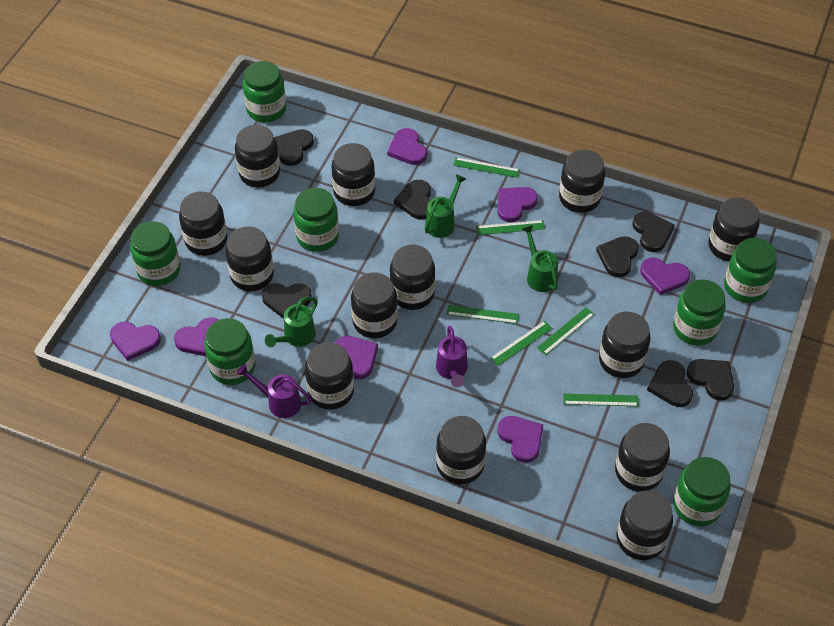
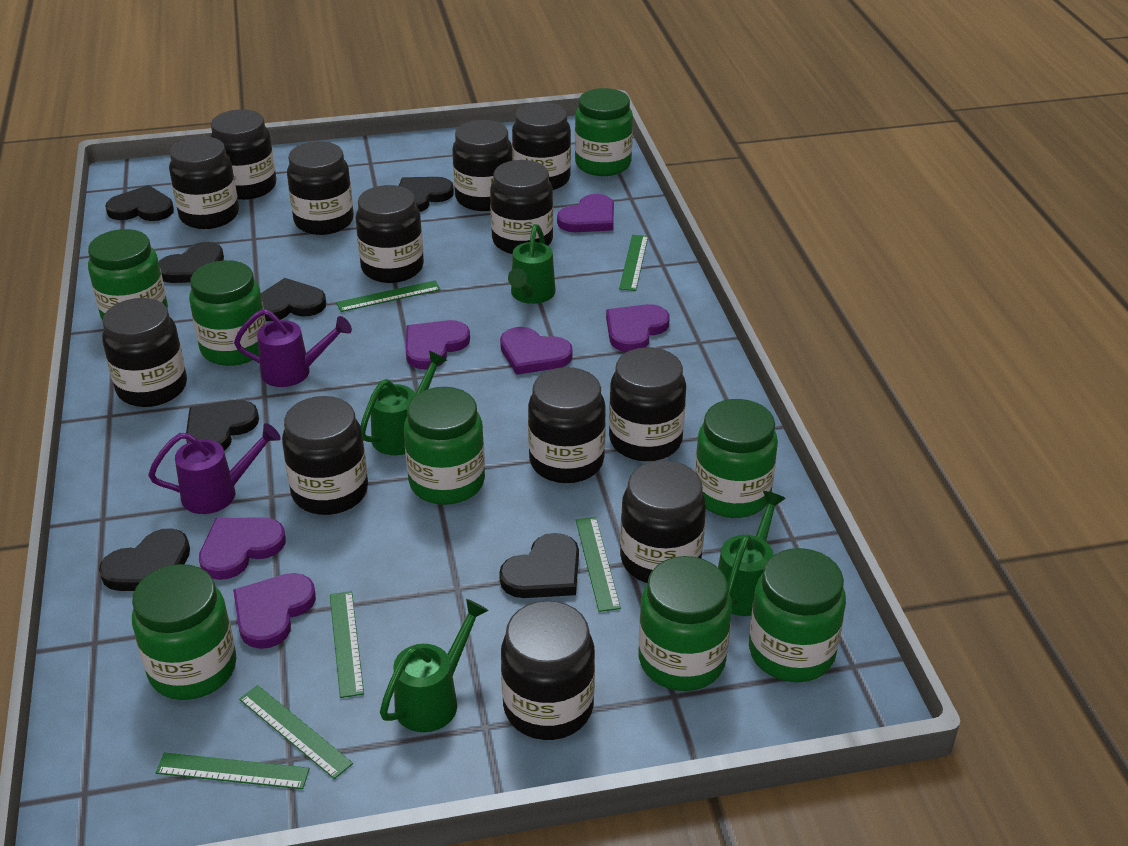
green jar: [130,221,181,286] [204,318,255,385] [243,61,286,122] [293,188,339,252] [673,280,726,346] [673,457,731,526] [724,238,777,303] = 7 -> [88,229,168,320] [132,564,237,700] [189,260,266,366] [404,387,485,505] [575,88,633,176] [639,556,732,691] [695,399,778,518] [749,548,846,682] = 8
green watering can: [265,297,318,347] [425,174,466,238] [521,225,558,292] = 3 -> [361,351,447,455] [380,599,489,732] [508,224,556,304] [718,491,786,616] = 4
purple heart: [110,322,161,361] [174,317,218,356] [335,336,378,379] [387,128,427,165] [498,187,538,222] [498,416,543,463] [640,258,690,295] = 7 -> [199,518,286,580] [233,573,316,649] [406,320,470,369] [500,327,573,375] [557,194,614,232] [606,304,670,352] = 6

